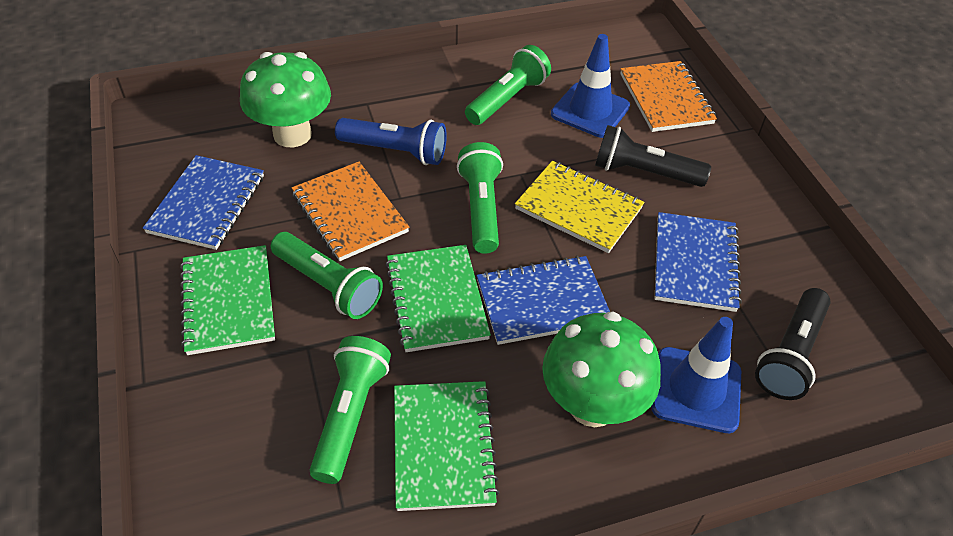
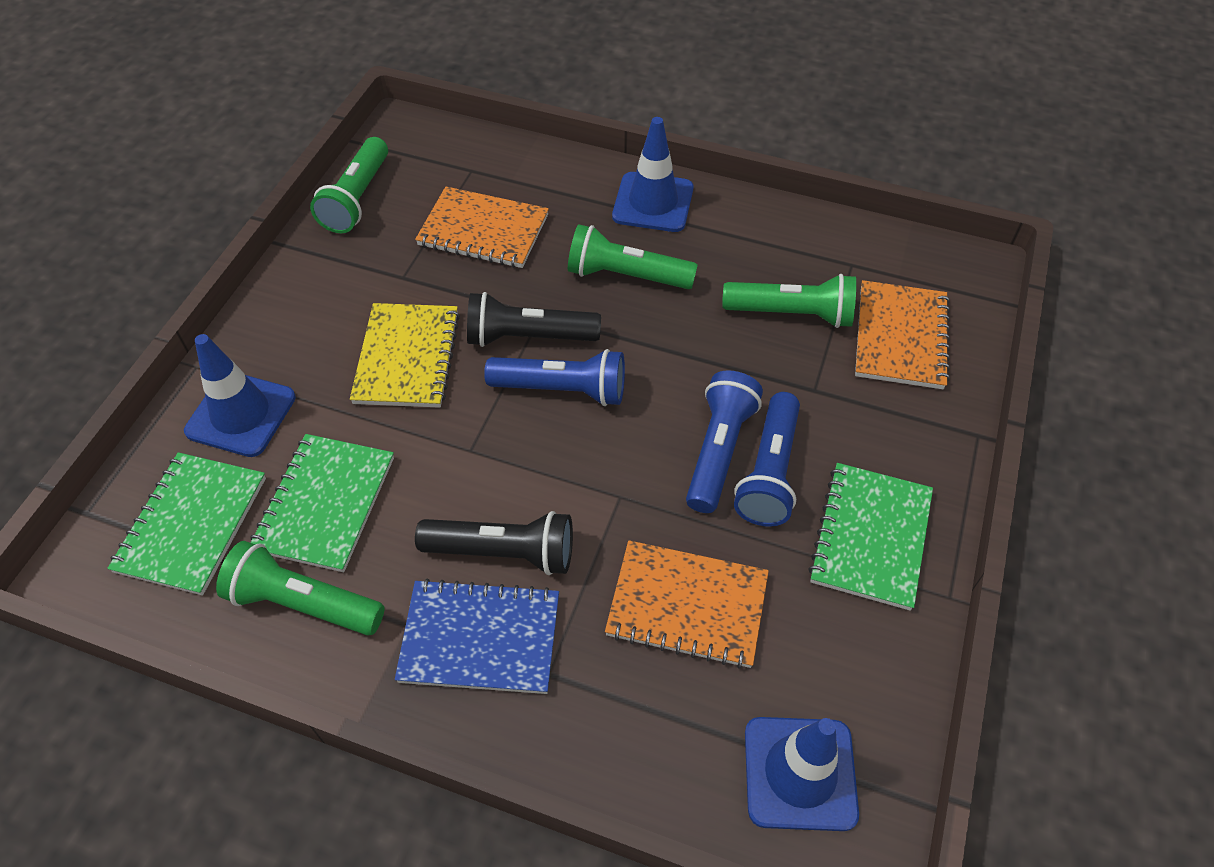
blue flashlight: [335,118,447,165] = 1 -> [484,349,625,406] [686,370,763,513] [734,392,800,527] = 3
blue notebook: [143,155,264,250] [477,255,610,345] [655,212,742,312] = 3 -> [395,579,559,694] = 1
blue traffic cone: [551,34,630,138] [651,317,741,433] = 2 -> [184,334,296,457] [612,117,694,232] [745,717,859,831] = 3
green mushroom: [240,52,331,147] [542,312,661,427] = 2 -> none = 0
orange notebook: [292,162,409,261] [620,61,717,132] = 2 -> [415,187,549,268] [605,540,769,668] [855,280,950,389] = 3

